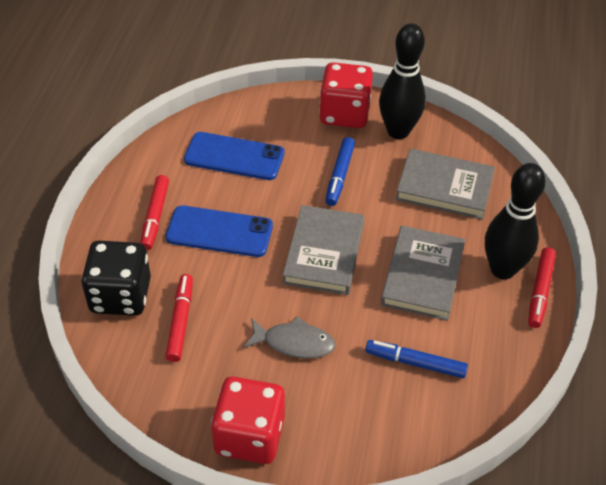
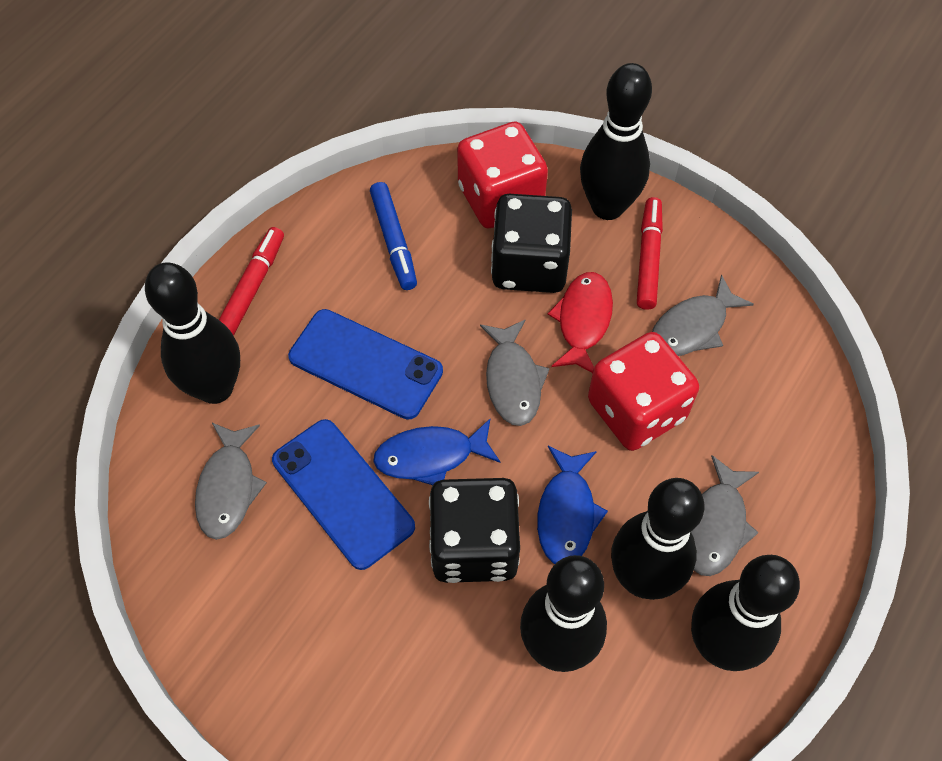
black bowling pin: [379,23,426,139] [485,163,546,279] = 2 -> [145,262,240,404] [520,555,607,672] [580,63,652,220] [611,478,705,600] [691,555,800,671] = 5
black dice: [81,241,151,316] = 1 -> [429,478,520,583] [491,194,572,293] = 2
blue fish: none = 0 -> [373,419,500,485] [537,446,608,564] = 2
blue marker: [325,137,355,206] [365,340,468,378] = 2 -> [370,182,417,290] = 1
grey book: [283,205,364,295] [381,226,465,321] [396,148,495,219] = 3 -> none = 0
grey fish: [244,316,335,359] = 1 -> [195,423,267,540] [480,319,550,426] [652,274,754,356] [691,455,759,576] = 4
red fish: none = 0 -> [548,272,613,373] = 1
red marker: [141,175,169,250] [165,274,193,362] [528,247,556,328] = 3 -> [219,227,284,336] [637,197,663,310] = 2

